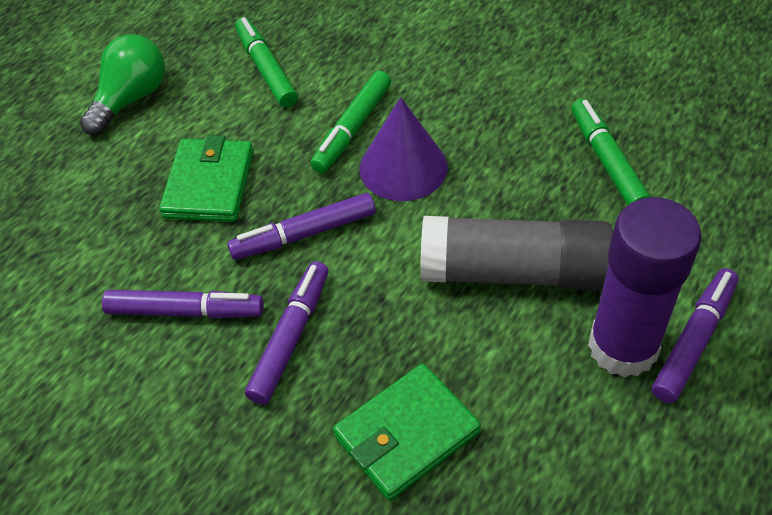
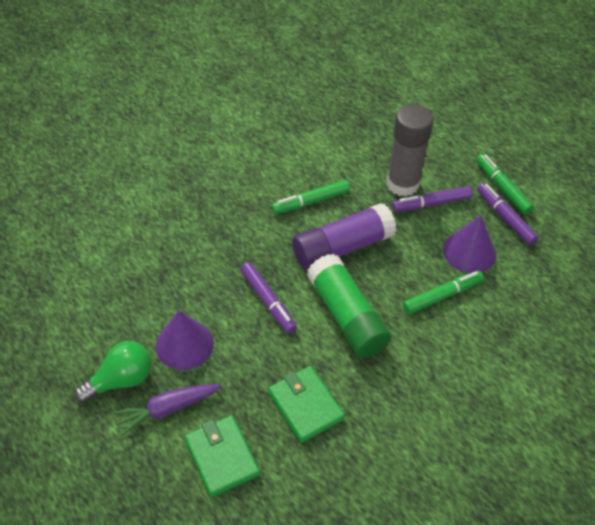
green glue stick: none = 0 -> [307,254,391,358] = 1
purple carrot: none = 0 -> [112,384,221,437] = 1
purple cone: [360,97,448,201] = 1 -> [156,310,214,370] [443,215,496,273] = 2
purple marker: [102,290,264,319] [227,193,375,260] [245,261,329,405] [652,268,738,403] = 4 -> [240,262,297,333] [392,186,473,212] [477,183,539,245] = 3

